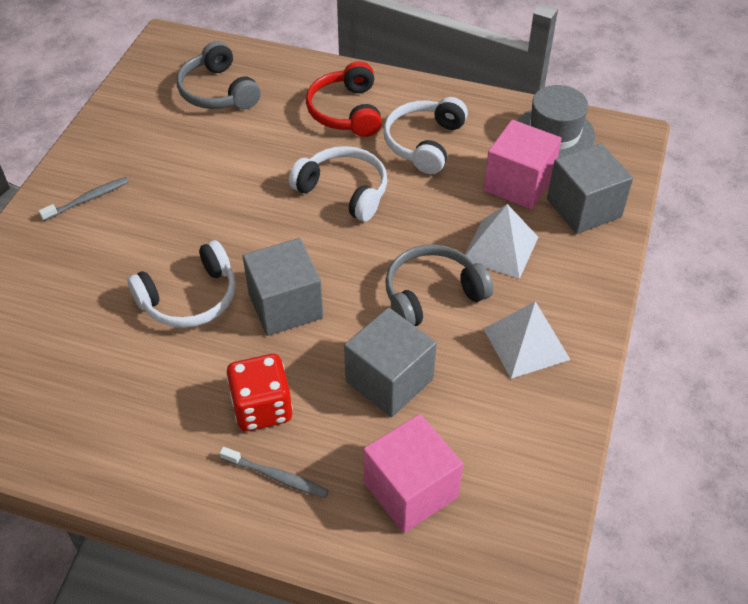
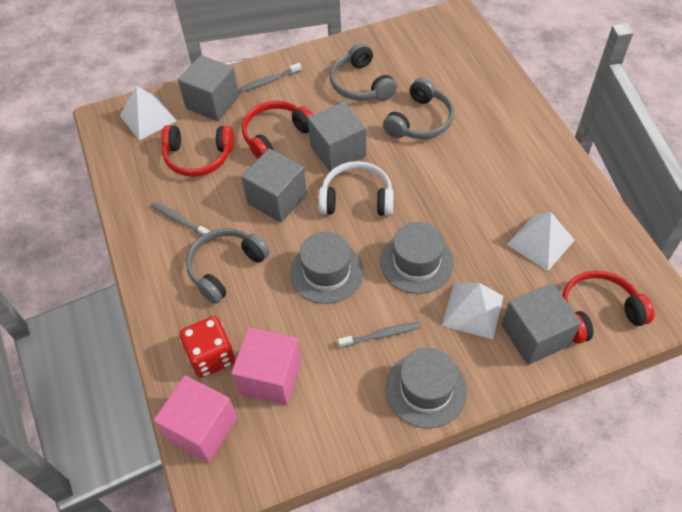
grey cube: [243,238,323,336] [344,308,437,417] [547,143,633,234] = 3 -> [178,55,239,121] [241,148,307,223] [308,102,366,171] [502,283,581,365] = 4
grey hat: [517,85,595,158] = 1 -> [290,232,364,304] [380,222,454,294] [386,348,467,428] = 3
grey headphones: [177,41,261,109] [385,244,493,326] = 2 -> [186,228,270,304] [330,43,397,101] [383,78,454,139] = 3
grey toothbrush: [38,177,129,221] [220,447,329,498] = 2 -> [151,202,210,236] [240,63,302,92] [338,322,420,348] = 3
red headphones: [306,61,382,137] = 1 -> [161,125,234,177] [242,101,313,159] [562,270,655,344] = 3
white headphones: [127,240,236,328] [289,146,387,222] [383,97,468,174] = 3 -> [318,161,394,216] = 1
white pyramid: [465,204,538,279] [484,301,571,379] = 2 -> [120,86,176,141] [442,283,504,339] [507,212,575,271] = 3

